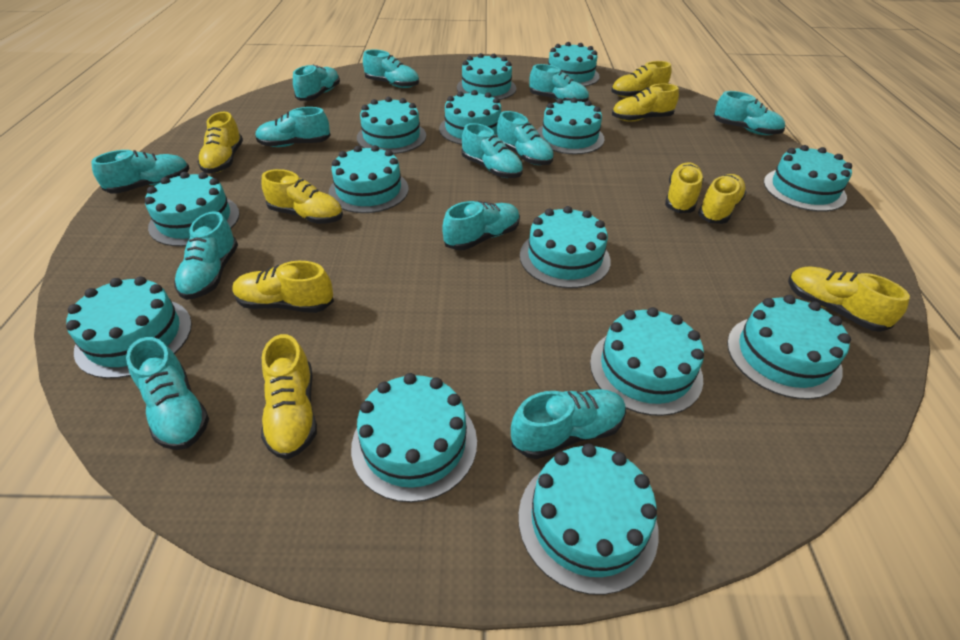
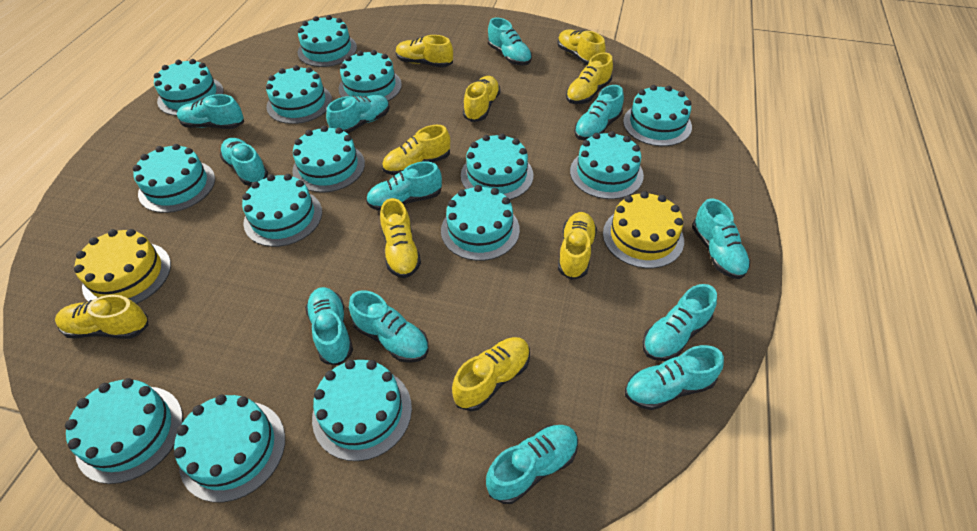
yellow cake: none = 0 -> [74,229,171,304] [603,191,684,268] = 2

